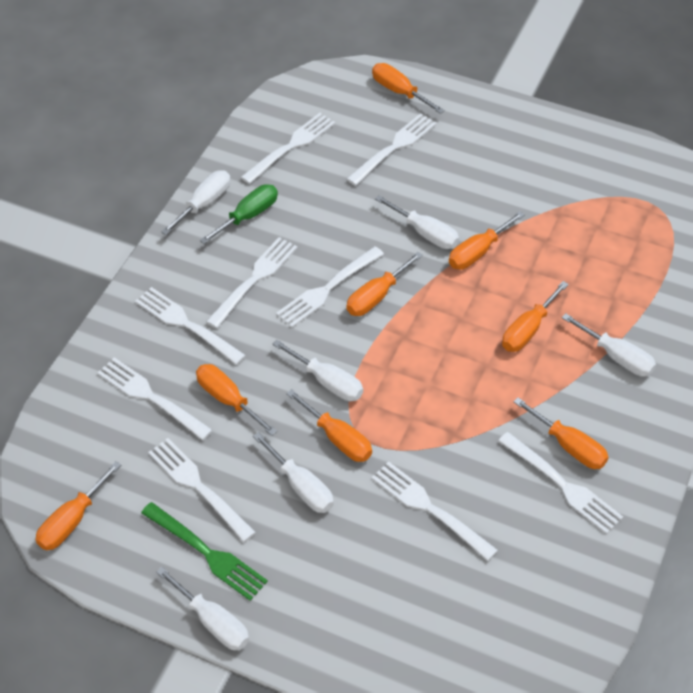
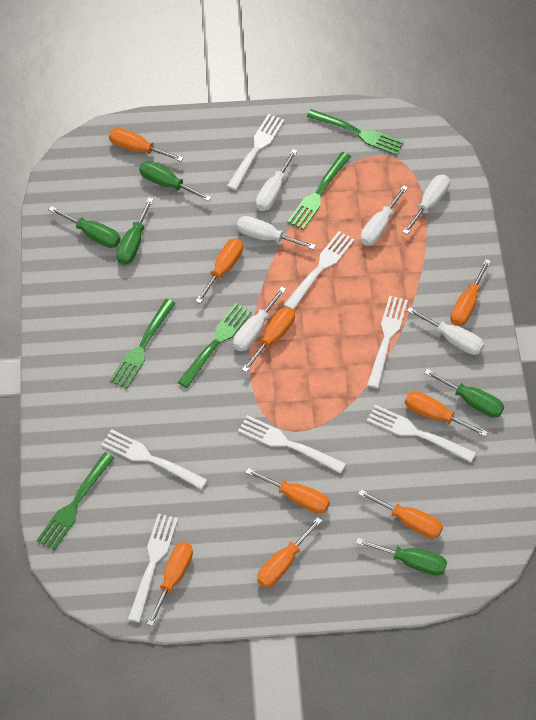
green fork: [141,502,268,601] = 1 -> [37,452,114,550] [110,299,176,389] [178,303,251,388] [287,152,351,230] [307,109,404,155] = 5
green screwdriver: [200,184,278,244] = 1 -> [49,206,121,248] [116,198,154,265] [139,161,211,201] [356,538,447,576] [424,369,504,418] = 5
orange screwdriver: [36,461,121,550] [196,364,277,436] [286,389,372,462] [346,252,423,316] [372,63,445,114] [449,211,525,269] [502,281,569,352] [513,397,609,469] = 8 -> [109,128,183,162] [147,542,193,626] [195,238,243,304] [242,307,295,373] [245,468,330,514] [257,517,322,588] [358,490,443,538] [405,391,488,437] [450,259,491,326] = 9
white fork: [97,357,213,440] [135,287,246,365] [148,438,256,542] [206,237,298,328] [240,113,335,184] [276,246,384,328] [347,113,437,186] [372,461,498,561] [498,432,623,534] = 9 -> [101,429,207,490] [128,514,178,623] [227,114,284,190] [238,415,346,474] [284,231,355,310] [367,296,408,388] [367,405,476,462] = 7

